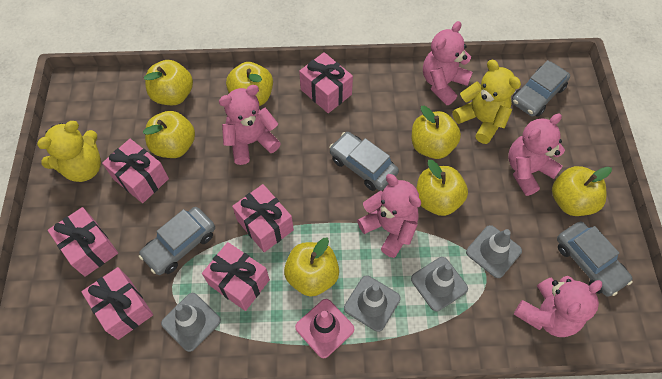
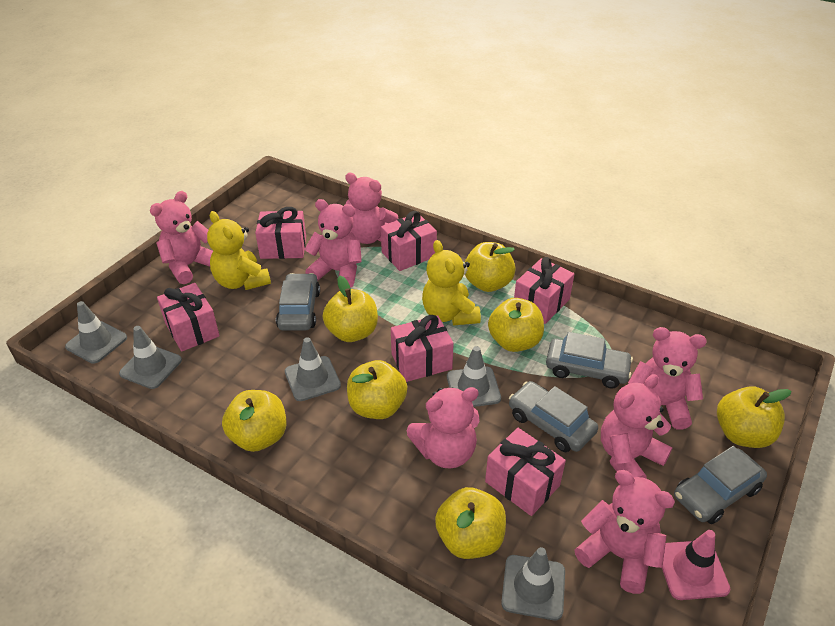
grey traffic cone: [161,293,221,352] [344,275,401,332] [411,257,468,311] [466,225,522,278] = 4 -> [65,301,127,364] [119,326,182,389] [285,337,341,401] [447,346,501,407] [501,547,565,620] = 5
pink teddy bear: [219,85,281,165] [357,174,421,258] [423,21,473,105] [508,113,565,196] [514,276,602,337] = 5 -> [150,191,213,284] [304,199,362,288] [345,173,398,244] [407,387,479,469] [575,470,675,594] [601,374,672,479] [628,327,707,430] = 7

